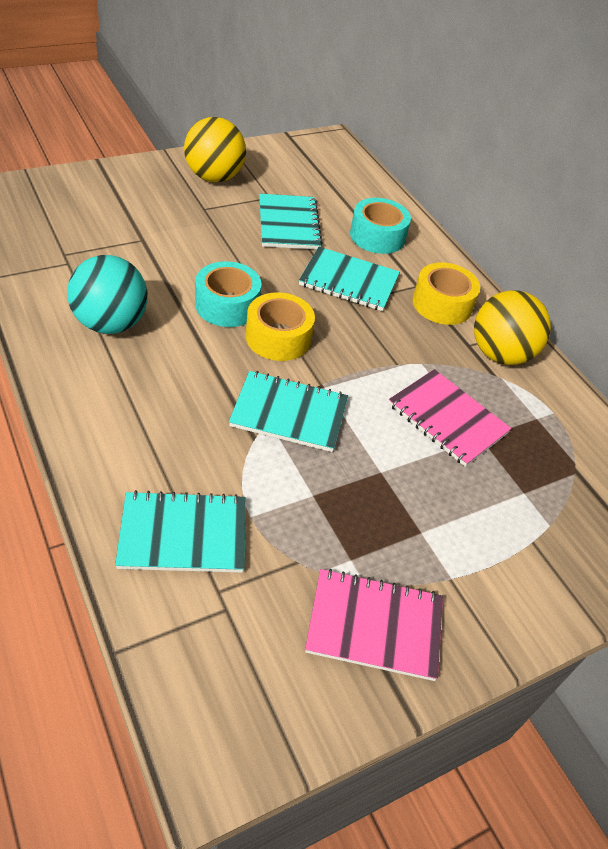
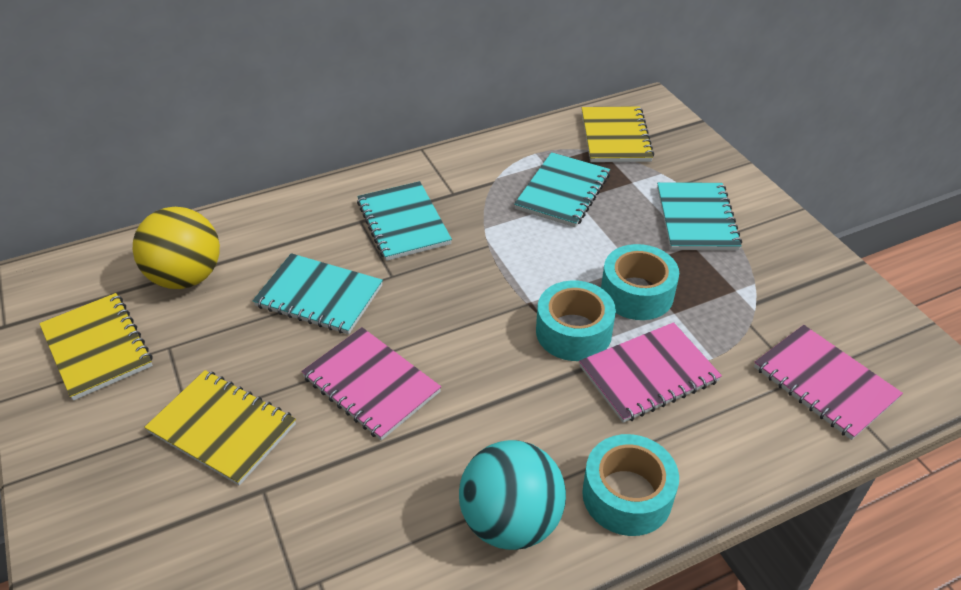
pink notebook: [305,569,443,681] [388,369,512,467] = 2 -> [301,327,441,440] [579,322,722,423] [754,325,903,440] = 3
turquoise tape: [195,261,262,327] [350,198,411,254] = 2 -> [536,281,616,361] [582,434,679,536] [601,244,679,320] = 3
yellow ball: [184,117,246,182] [474,290,551,365] = 2 -> [133,207,220,289] = 1
yellow notebook: none = 0 -> [39,293,153,401] [144,370,296,486] [582,106,654,162] = 3
yellow tape: [246,293,315,361] [412,262,480,325] = 2 -> none = 0

